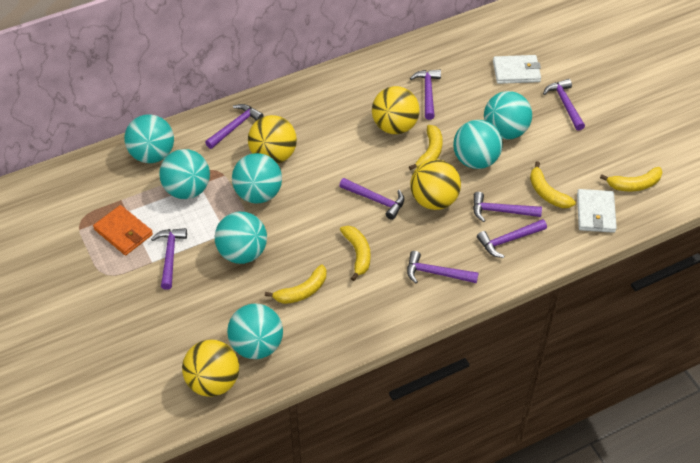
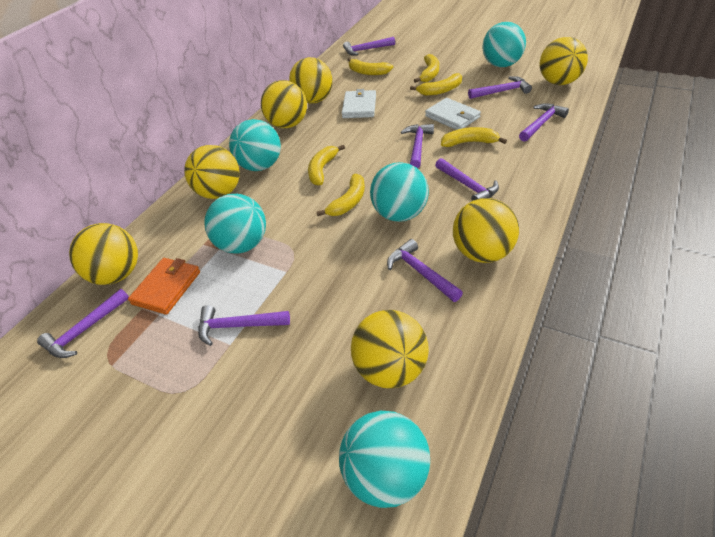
turquoise ball: [124,114,174,163] [159,149,210,199] [215,212,267,264] [227,303,283,359] [232,153,282,204] [453,120,503,169] [484,91,532,139] = 7 -> [204,194,266,254] [229,119,281,171] [339,411,430,508] [370,162,429,222] [483,22,526,67] = 5
yellow ball: [182,339,239,397] [248,115,297,164] [372,86,420,134] [410,159,461,210] = 4 -> [69,223,138,285] [184,145,240,199] [261,80,307,128] [289,57,333,104] [351,310,429,389] [453,198,519,263] [540,37,588,85] = 7
yellow banana: [265,265,326,304] [340,226,371,281] [409,125,443,170] [530,161,576,208] [600,167,663,192] = 5 -> [308,145,345,186] [316,174,365,216] [348,58,393,75] [410,73,462,96] [414,54,439,83] [441,127,507,147] = 6

